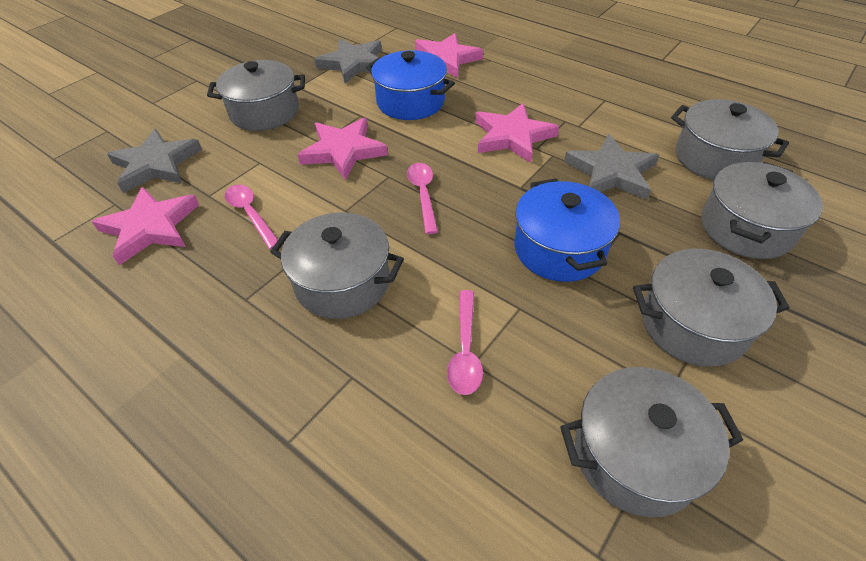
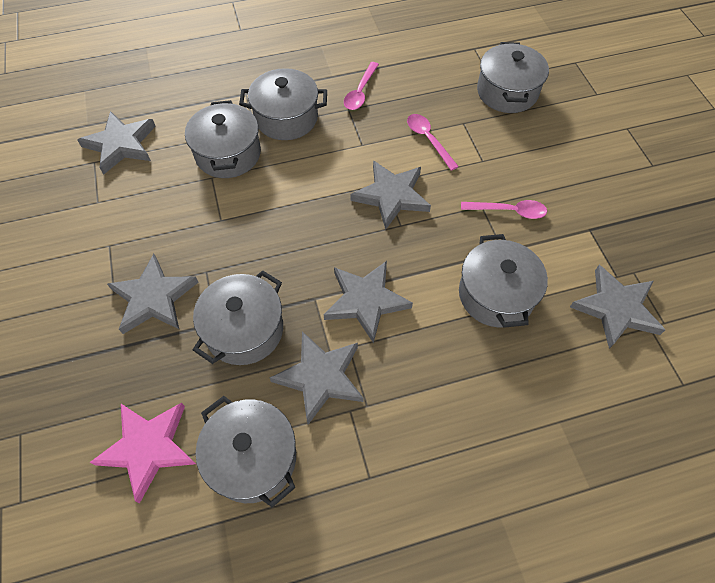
blue pot: [366,50,455,120] [514,178,620,282] = 2 -> none = 0
grey star: [107,129,202,193] [314,39,382,83] [564,134,659,200] = 3 -> [77,111,156,175] [107,254,198,334] [270,331,364,424] [324,261,413,343] [350,160,431,230] [570,265,665,349] = 6
pink star: [91,187,199,265] [297,118,388,180] [415,33,483,78] [475,103,559,163] = 4 -> [90,403,196,503] = 1

